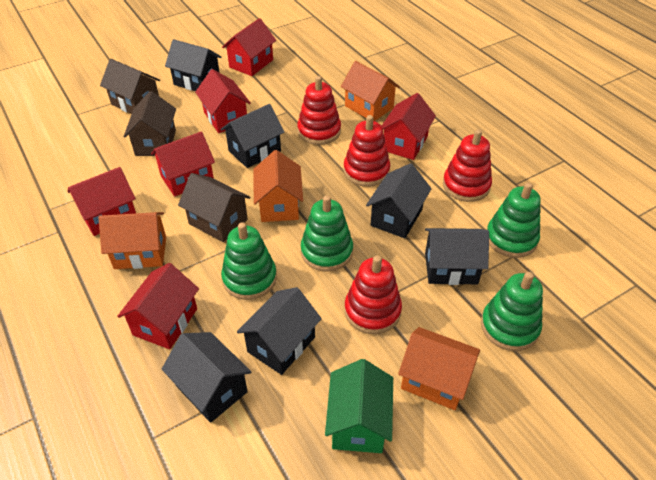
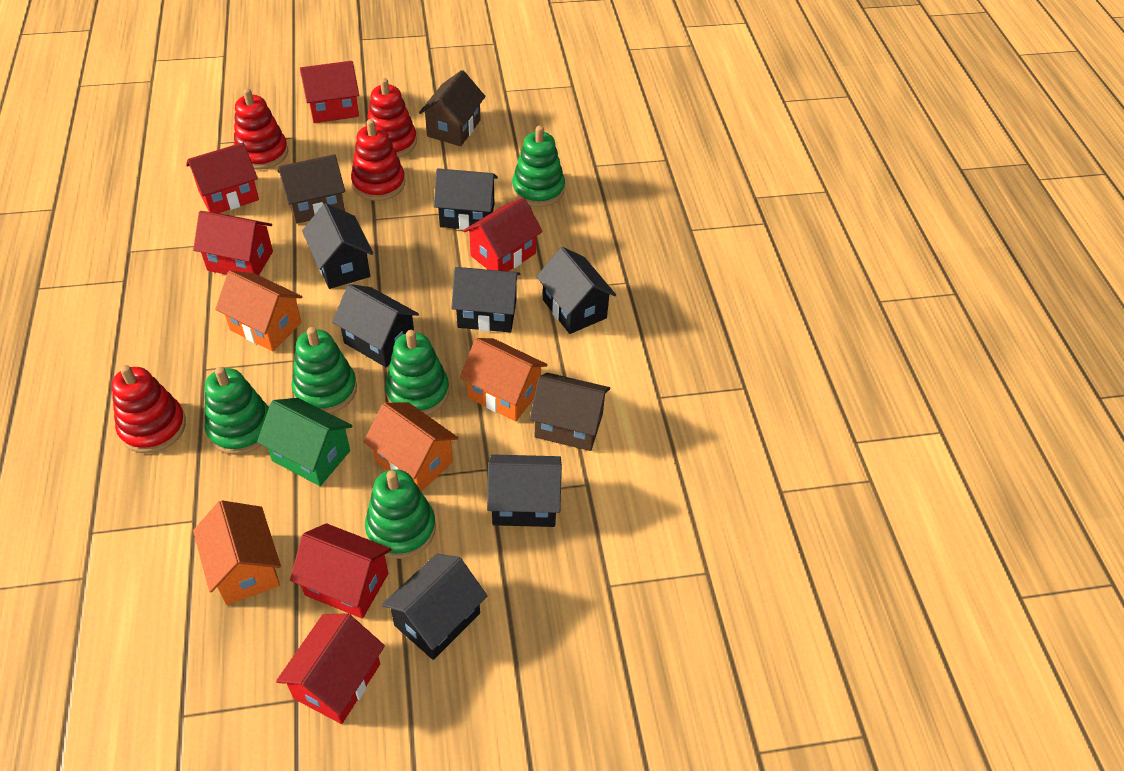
black house: [162,332,251,423] [165,39,221,91] [221,104,284,168] [237,287,322,375] [366,163,432,238] [425,228,489,285] = 6 -> [302,203,373,289] [332,284,419,367] [382,554,487,660] [434,168,498,230] [451,267,520,332] [487,454,562,527] [536,247,616,334] = 7
green stacking toy: [221,222,277,300] [301,195,353,272] [481,272,543,351] [487,182,541,258] = 4 -> [204,367,269,455] [291,327,357,413] [365,469,436,559] [385,330,449,415] [512,126,565,207] = 5

